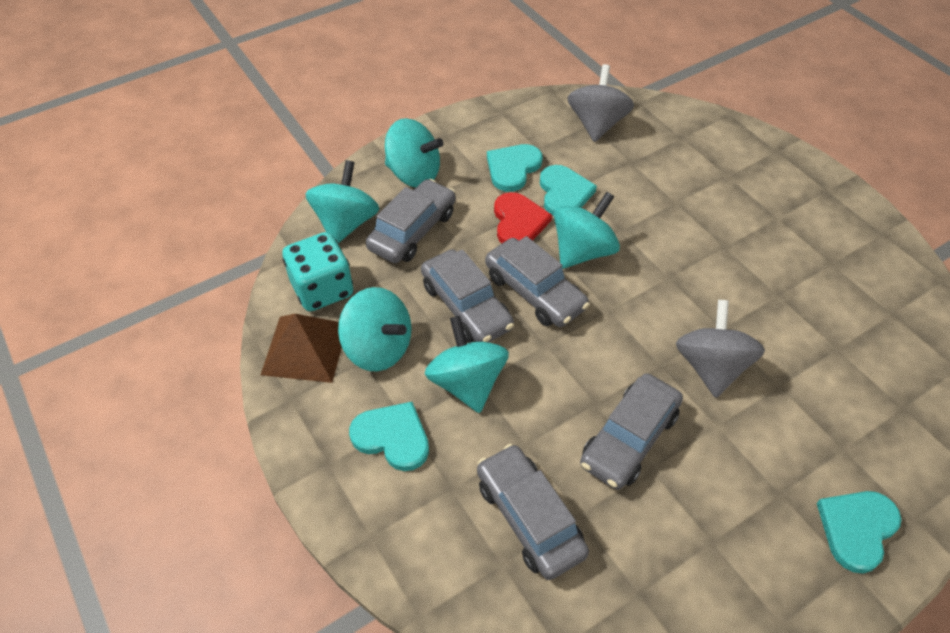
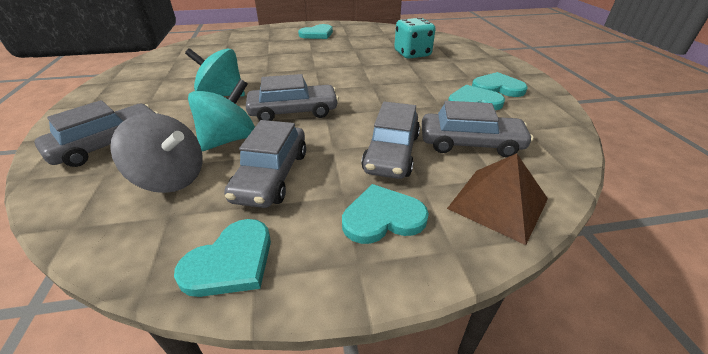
grey spinning top: [567,64,634,142] [676,300,765,398] = 2 -> [110,113,203,193] = 1
red heart: [494,192,552,243] = 1 -> none = 0
turquoise heart: [349,402,429,471] [487,144,543,192] [540,165,597,216] [817,491,902,574] = 4 -> [174,219,271,297] [298,24,333,39] [342,184,429,244] [448,85,505,110] [472,72,528,97] = 5
turquoise spinning top: [305,160,379,243] [338,287,412,371] [385,118,443,187] [425,316,509,413] [554,192,620,269] = 5 -> [185,48,245,96] [188,79,255,151] = 2

